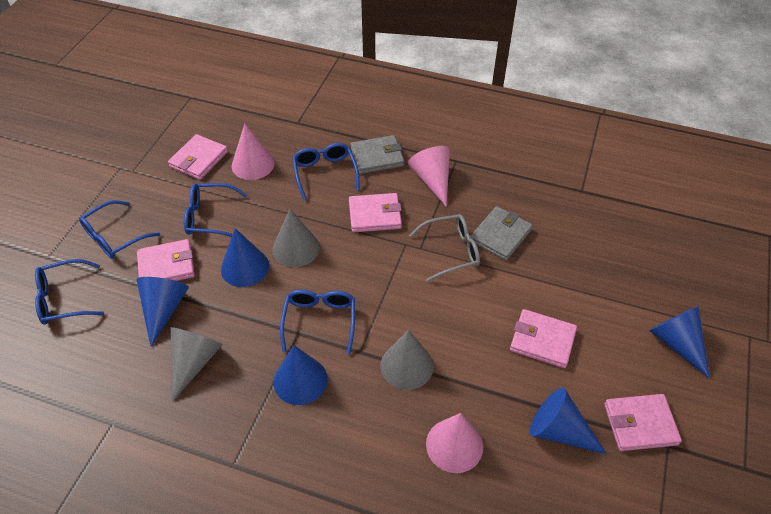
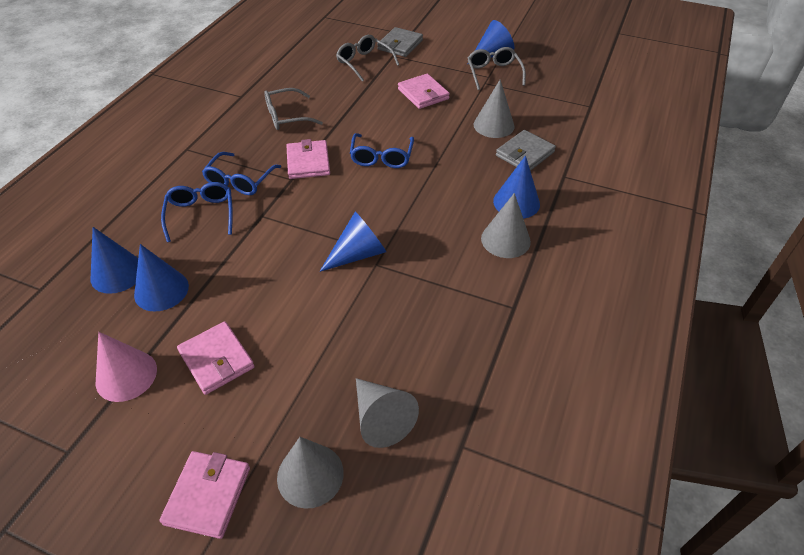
blue glasses: [35,259,104,325] [79,200,160,259] [184,183,248,237] [280,290,355,354] [292,143,360,200] = 5 -> [161,182,233,242] [202,152,281,195] [350,133,414,168] = 3
grey cone: [171,327,222,402] [273,209,320,267] [380,330,433,390] = 3 -> [277,437,344,509] [356,378,419,448] [473,80,515,138] [481,193,531,258] = 4
grey glasses: [409,214,480,282] = 1 -> [264,88,323,130] [336,35,399,82] [468,47,526,90] = 3
pink cone: [232,124,274,180] [408,146,450,207] [426,413,483,473] = 3 -> [96,332,157,402] = 1
pink wallet: [137,239,195,281] [168,134,228,180] [349,193,402,232] [510,309,577,368] [604,394,682,451] = 5 -> [159,451,250,539] [177,321,255,395] [286,139,330,179] [398,74,450,109] = 4

